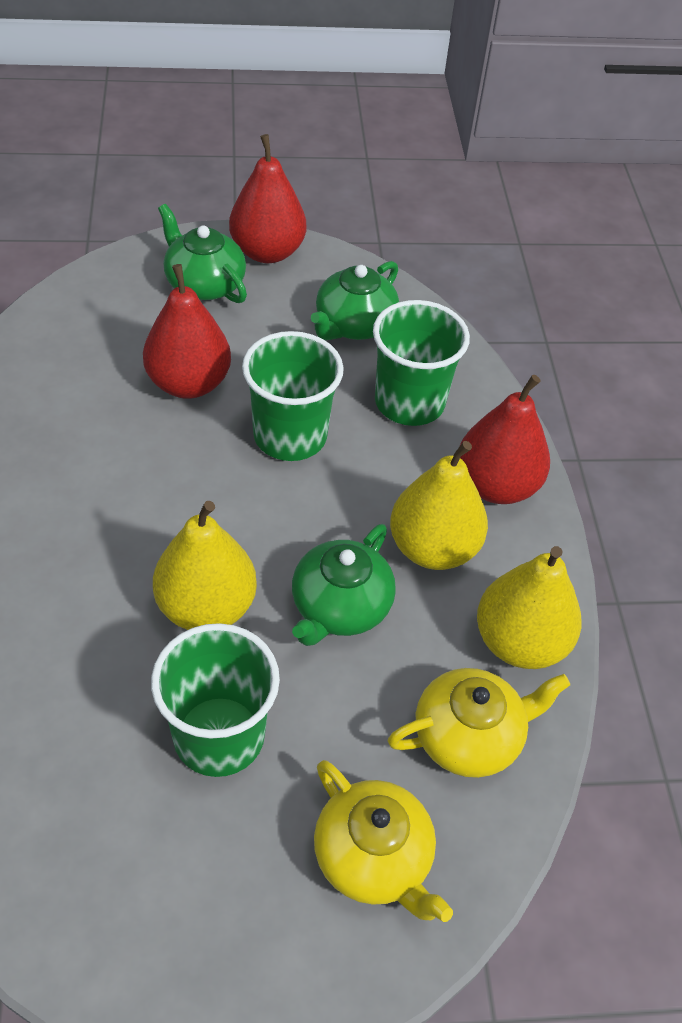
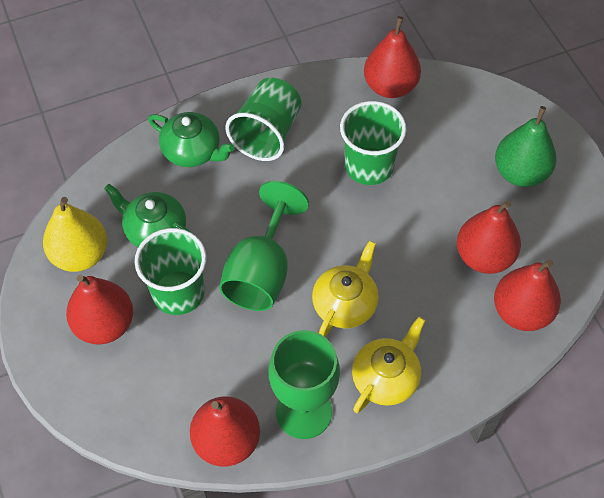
green goblet: none = 0 -> [219,181,309,311] [269,330,340,439] = 2
green pear: none = 0 -> [495,106,557,187] = 1
green teapot: [158,204,247,303] [292,524,396,646] [311,261,399,340] = 3 -> [104,184,193,247] [148,112,235,167] = 2
red pear: [143,264,231,399] [229,134,306,263] [459,375,550,504] = 3 -> [66,275,133,345] [190,396,260,466] [364,16,421,98] [457,200,521,274] [494,260,561,331] = 5
yellow pear: [153,501,257,630] [390,441,488,570] [477,546,582,669] = 3 -> [43,197,107,272] = 1

